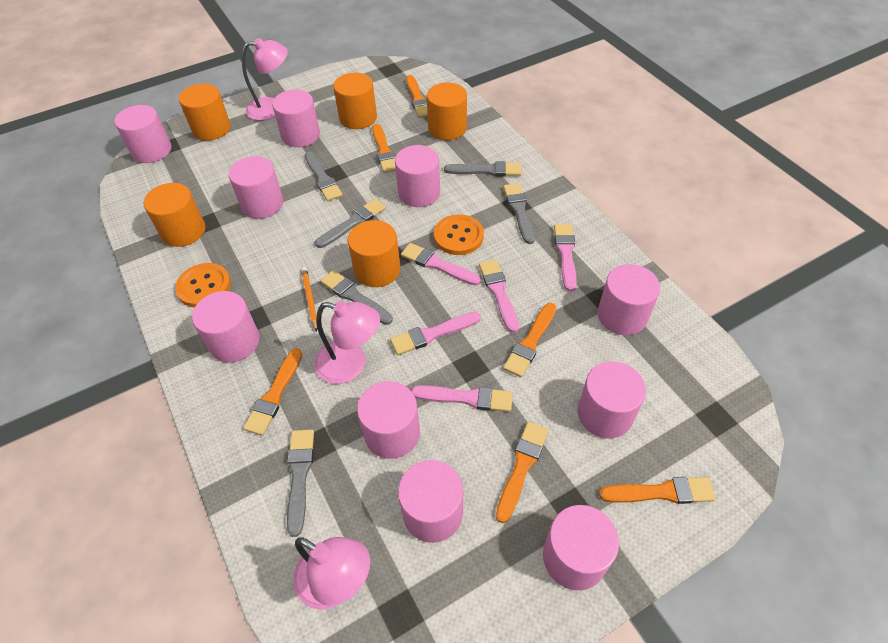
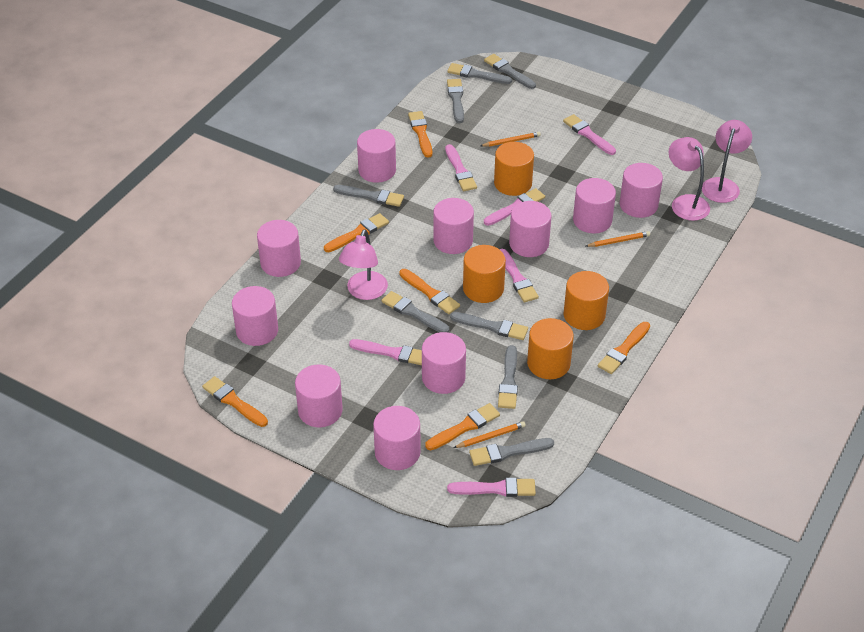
grey brush: [287,429,314,537] [305,151,343,201] [315,199,386,248] [321,270,393,325] [444,161,521,176] [503,183,535,244] = 6 -> [333,185,404,207] [381,291,449,332] [447,63,512,84] [447,79,464,123] [450,312,528,340] [469,438,554,466] [484,54,536,89] [498,345,518,409] = 8
orange button: [175,263,231,308] [434,214,484,255] = 2 -> none = 0
orange cylinder: [144,183,205,247] [179,84,231,141] [333,73,377,129] [348,220,400,287] [427,83,467,140] = 5 -> [463,245,506,303] [494,142,534,196] [527,318,574,379] [564,271,609,330] = 4
orange pencil: [301,267,317,332] = 1 -> [453,421,526,448] [480,132,541,147] [586,231,650,247] = 3
pink brush: [390,312,481,355] [401,243,481,286] [411,385,513,412] [479,260,519,333] [554,224,577,291] = 5 -> [349,339,422,365] [445,144,477,191] [447,478,536,497] [484,188,545,226] [499,249,539,302] [563,114,616,155] = 6

